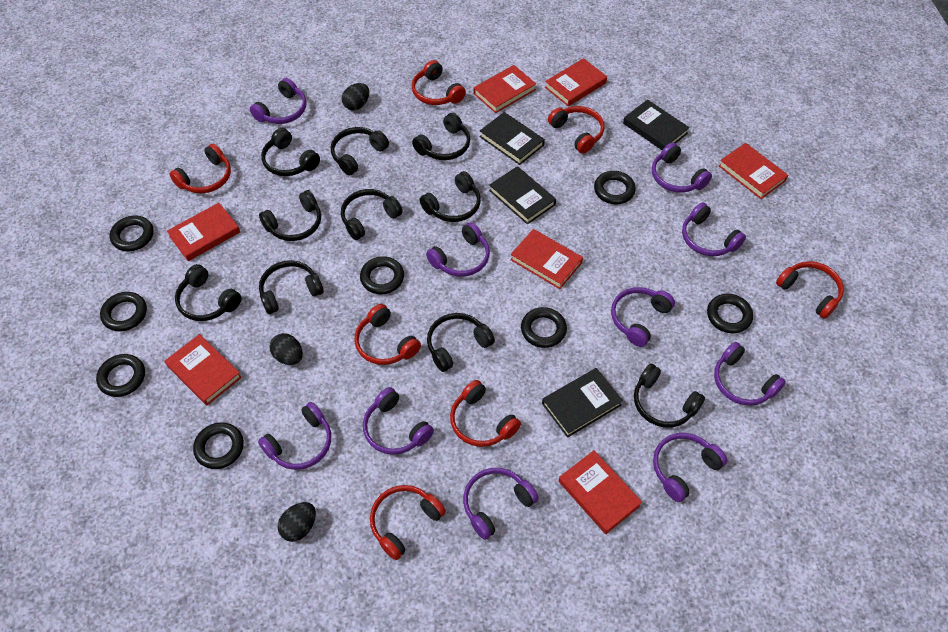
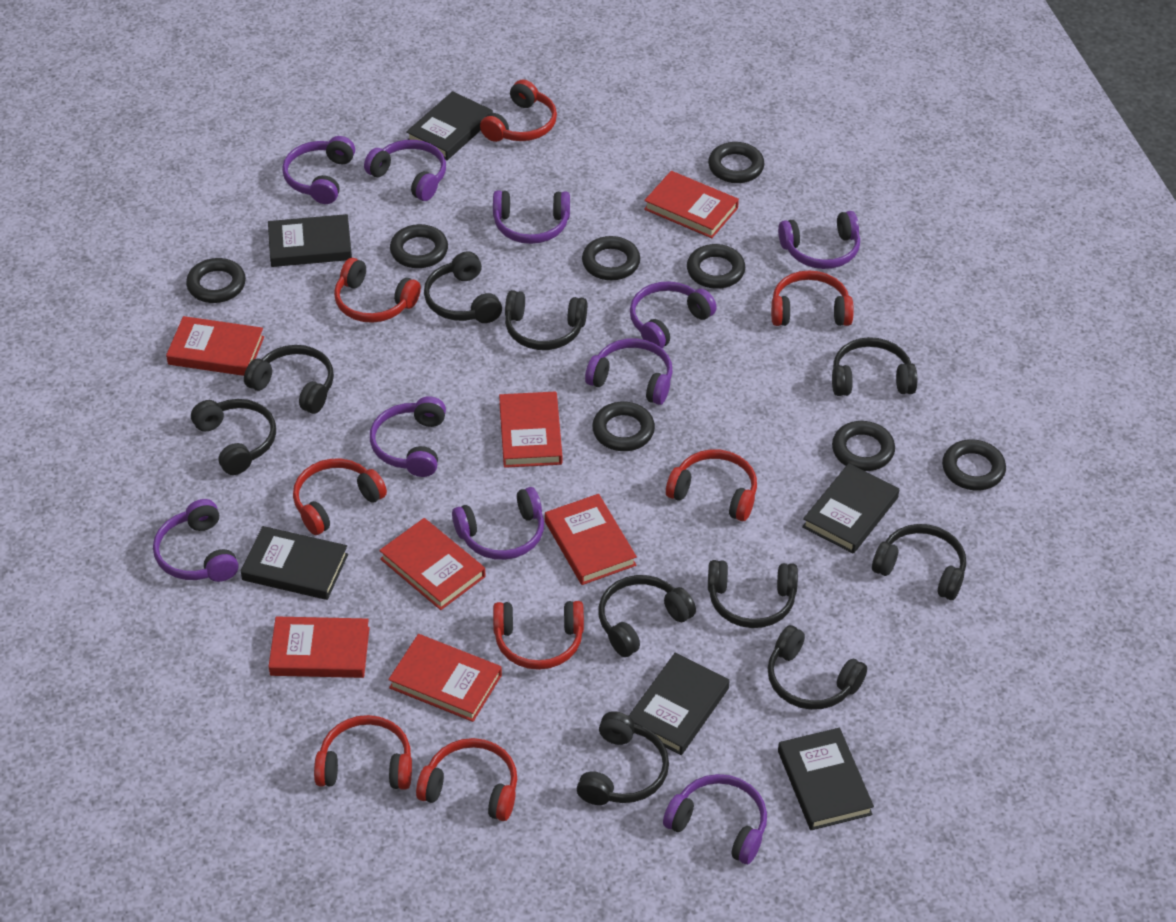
black book: [479,112,545,165] [489,166,556,225] [542,368,623,438] [623,99,689,150] = 4 -> [241,526,348,600] [268,214,352,267] [406,91,493,160] [629,653,729,755] [778,728,874,830] [802,463,899,554] = 6
black egg: [269,333,303,365] [278,502,316,542] [342,83,369,110] = 3 -> none = 0
red headphones: [170,144,231,193] [355,304,421,365] [370,485,446,560] [412,60,466,105] [450,380,521,447] [548,106,604,154] [776,261,844,319] = 7 -> [293,459,387,535] [314,715,412,790] [334,258,421,323] [416,738,517,821] [480,80,557,142] [493,601,584,670] [666,449,757,521] [771,271,854,326] = 8

